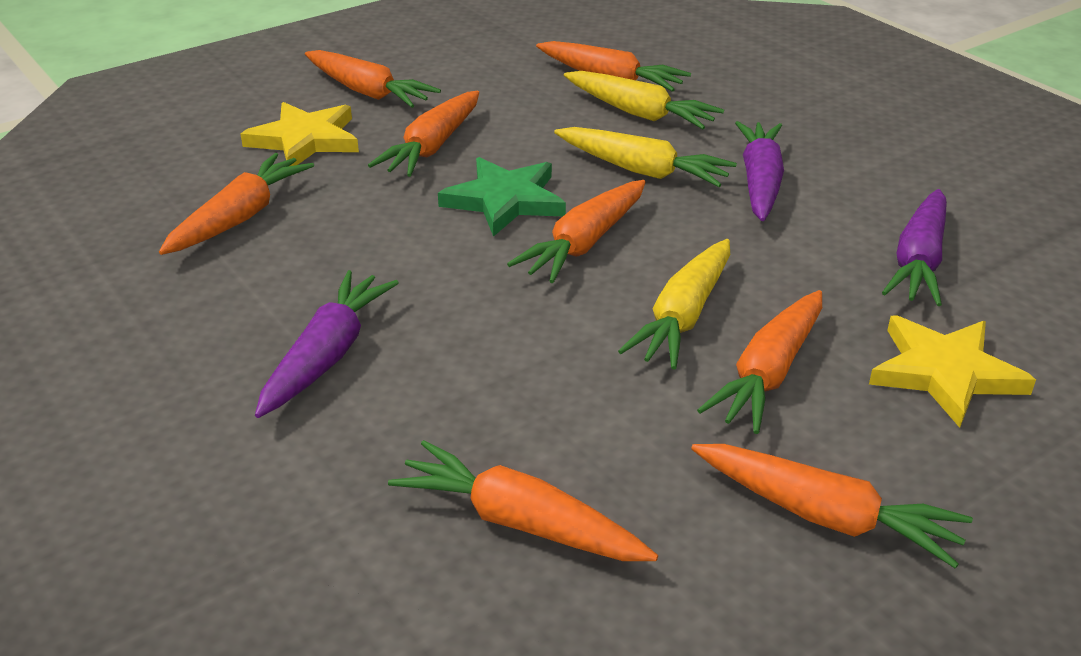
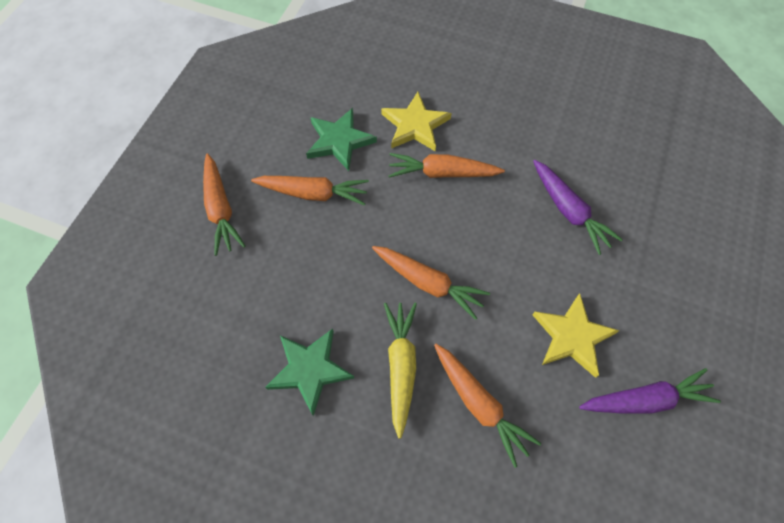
green star: [438,157,566,237] = 1 -> [265,329,354,416] [306,108,377,171] = 2
orange carrot: [159,153,314,255] [305,50,441,108] [368,91,479,177] [388,440,658,561] [507,180,646,283] [536,41,691,92] [691,444,973,568] [697,290,822,434] = 8 -> [203,153,245,256] [251,176,369,206] [372,246,490,320] [388,153,505,178] [434,344,541,468] = 5
purple carrot: [255,270,399,418] [735,121,784,221] [882,189,947,306] = 3 -> [533,160,623,255] [579,368,721,413] = 2
yellow carrot: [554,127,737,187] [564,71,724,129] [618,239,730,369] = 3 -> [384,303,417,438] = 1

